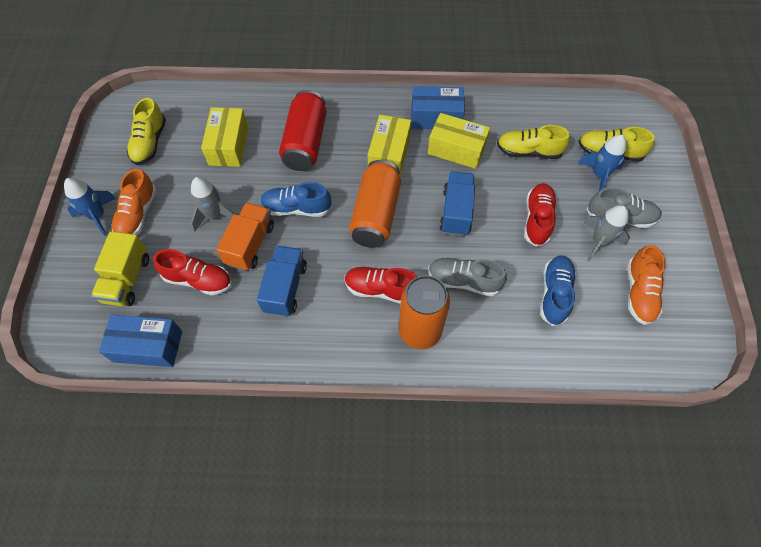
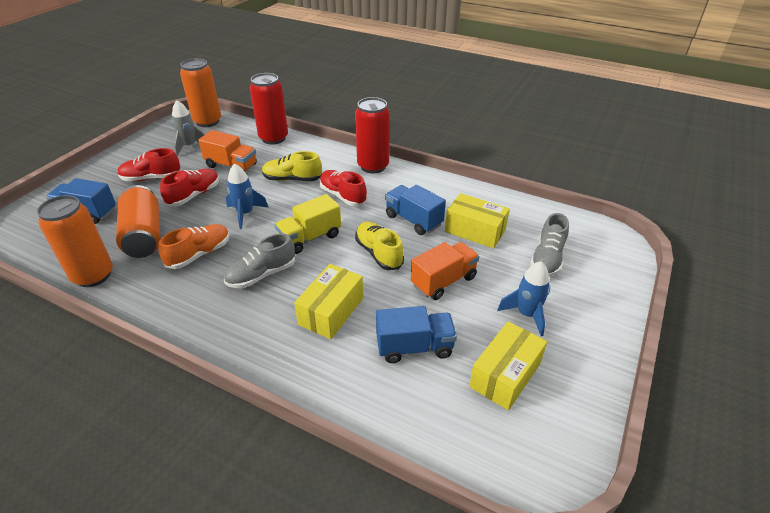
blue box: [99,315,182,367] [411,86,465,129] = 2 -> none = 0
blue shoe: [260,182,332,217] [540,255,576,326] = 2 -> none = 0
blue truck: [257,246,307,317] [439,171,475,236] = 2 -> [46,178,116,224] [376,306,457,363] [385,185,446,235] = 3
grey rocket: [191,177,235,232] [583,205,630,262] = 2 -> [172,100,205,156] = 1
orange can: [349,160,401,248] [399,275,450,349] = 2 -> [37,195,113,287] [116,185,160,258] [180,58,221,127] = 3
orange shoe: [111,169,157,235] [628,245,665,325] = 2 -> [158,224,230,269] = 1
orange truck: [216,203,274,271] = 1 -> [198,130,257,172] [411,242,480,300] = 2
red can: [279,90,327,171] = 1 -> [250,73,288,145] [355,97,390,174] = 2
yellow shoe: [127,98,166,165] [497,125,570,159] [578,127,655,162] = 3 -> [262,151,322,181] [355,221,404,270] = 2

